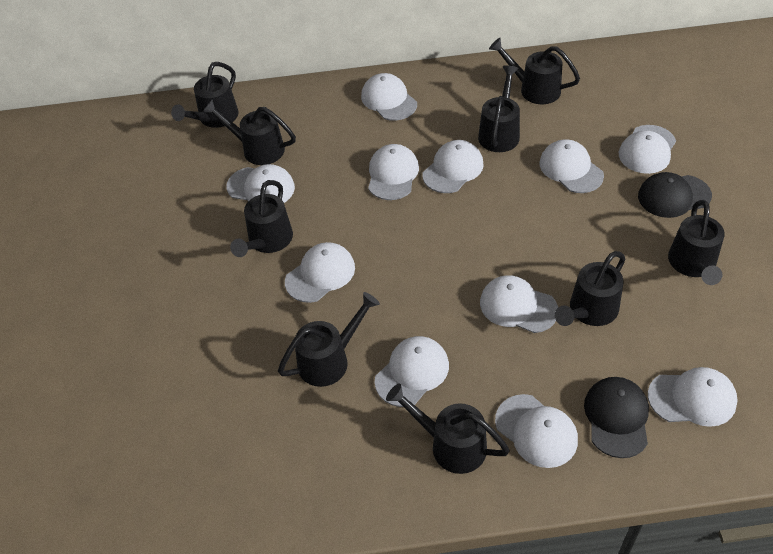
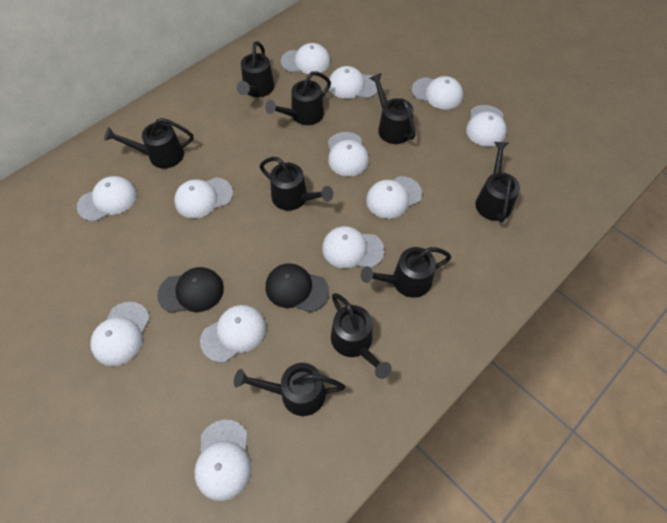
white cap: [227,164,295,203] [285,242,355,303] [361,73,417,121] [368,144,419,200] [375,336,449,407] [422,140,484,193] [480,275,558,333] [495,394,578,468] [539,139,604,193] [619,125,676,174] [648,367,738,427] = 11 -> [77,176,137,222] [90,302,150,366] [174,177,233,218] [194,420,251,501] [200,305,266,363] [281,43,331,74] [322,226,384,268] [328,132,369,176] [329,66,378,99] [366,176,422,219] [412,76,463,109] [466,105,507,147] = 12

